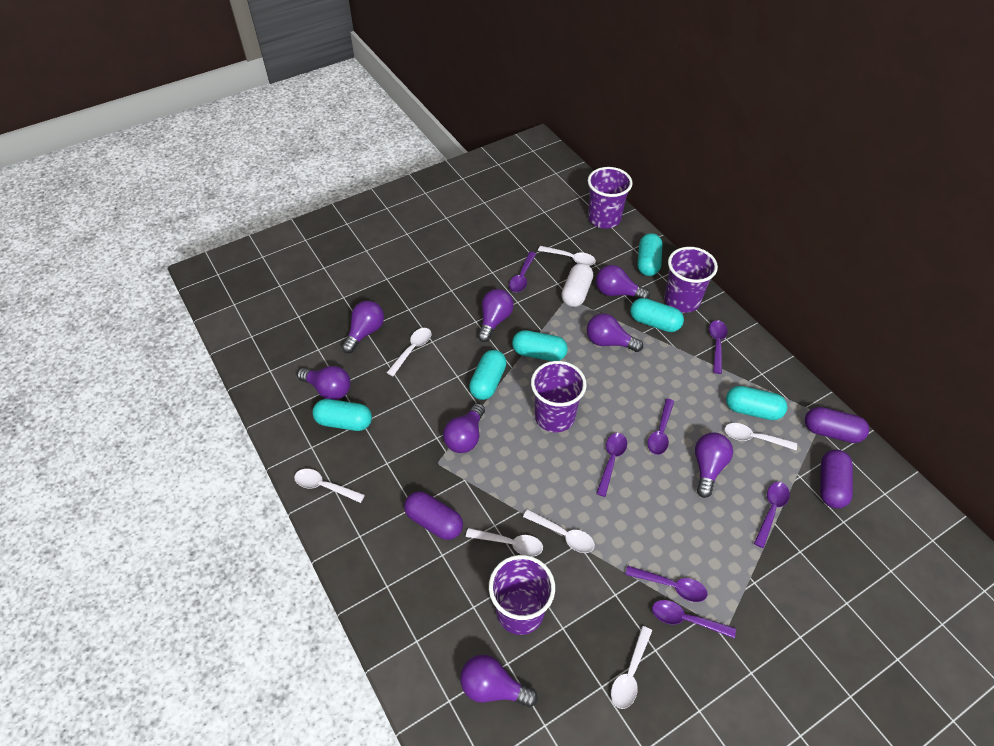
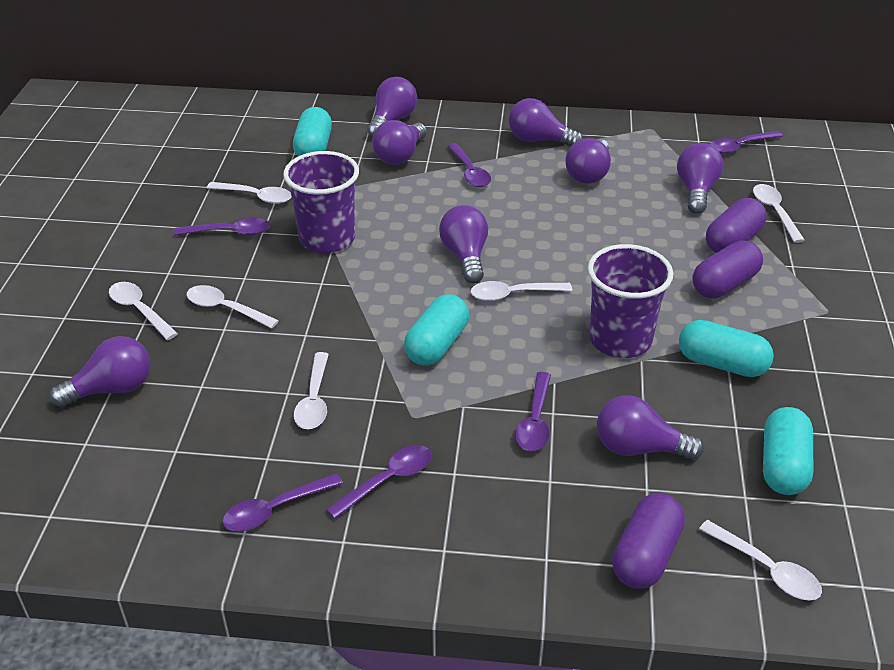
purple cup: [489,555,555,635] [531,361,587,432] [588,167,633,229] [664,247,718,313] = 4 -> [283,151,359,253] [588,244,673,358] = 2
purple spoon: [509,252,536,292] [596,433,627,497] [625,566,707,602] [647,399,674,455] [652,600,736,638] [709,320,728,374] [754,482,790,548] = 7 -> [174,218,271,235] [222,473,343,532] [326,445,432,519] [448,143,491,187] [515,372,551,451] [710,131,783,154] = 6
turquoise capsule: [313,399,372,431] [469,350,507,400] [512,330,568,361] [630,298,684,332] [638,233,662,276] [726,386,787,420] = 6 -> [293,107,332,156] [404,294,469,366] [679,320,774,377] [763,407,813,495] = 4
white capsule: [562,263,593,307] = 1 -> none = 0

